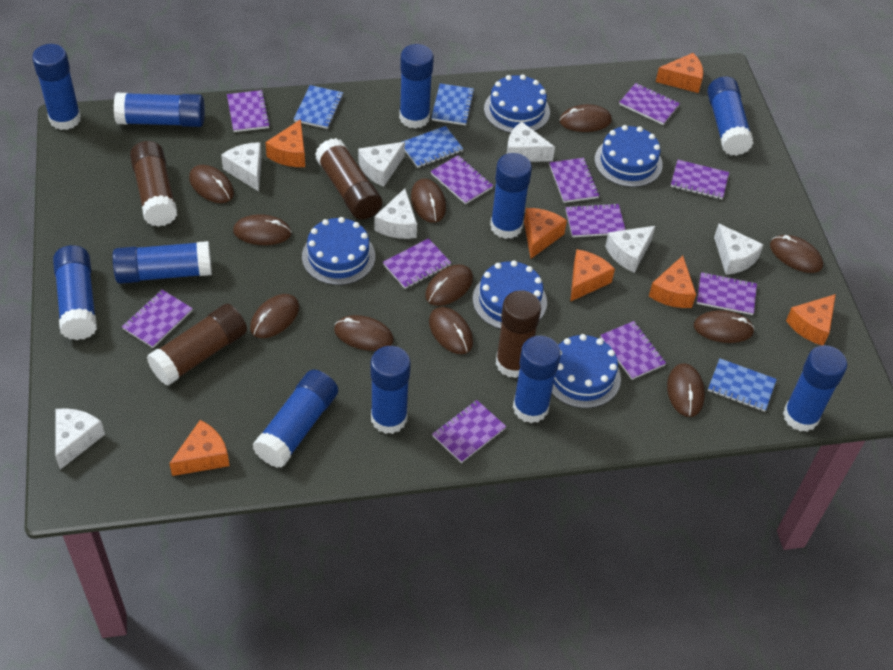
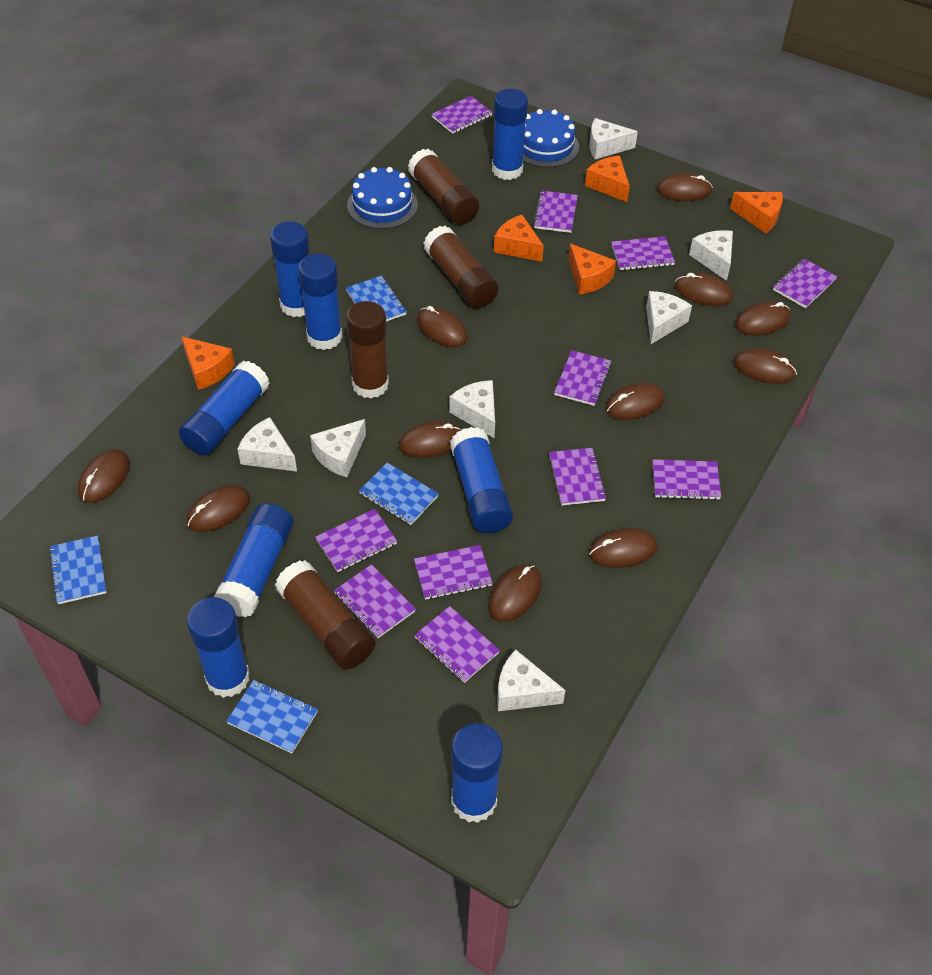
blue cake: [302,217,375,285] [473,260,547,329] [484,75,550,133] [552,334,621,408] [595,125,663,187] = 5 -> [347,167,418,229] [523,109,579,167] = 2
blue glue stick: [32,44,81,130] [53,245,97,340] [113,241,212,284] [114,93,205,127] [253,370,338,468] [371,346,411,434] [399,44,434,129] [490,153,532,239] [513,335,561,423] [707,77,753,156] [783,345,847,432] = 11 -> [179,361,270,456] [187,597,250,698] [214,503,294,617] [270,221,309,317] [298,254,342,350] [450,427,513,534] [451,723,503,823] [492,88,528,180] = 8
orange cheese: [169,420,230,476] [265,119,305,167] [524,208,567,259] [570,249,615,302] [649,256,696,308] [656,53,703,93] [786,294,836,345] = 7 -> [181,336,235,390] [494,215,544,262] [568,244,616,294] [585,155,630,202] [730,192,783,233] = 5

